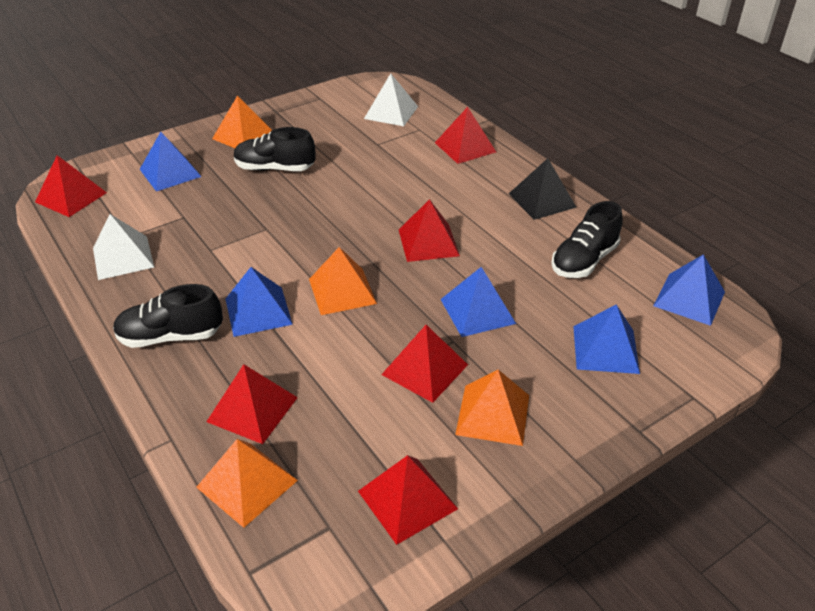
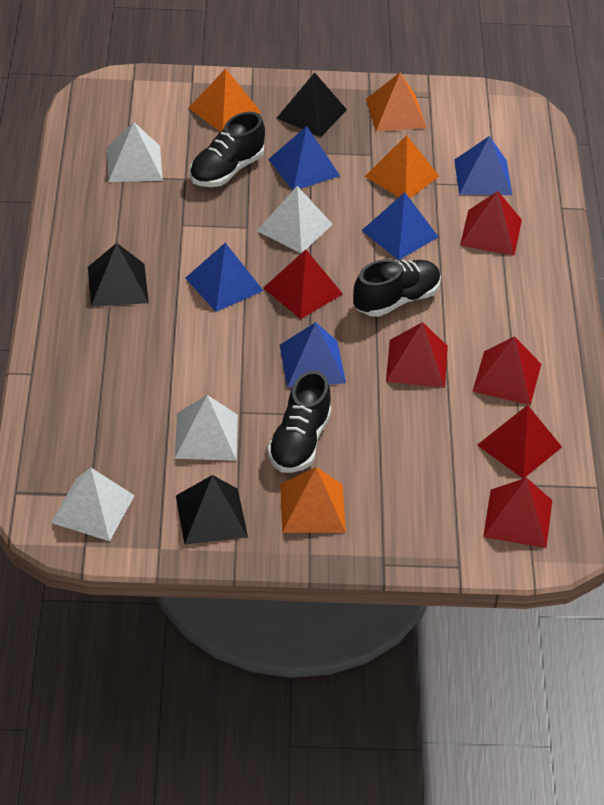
black pyramid: [509,158,577,220] = 1 -> [88,243,149,307] [176,475,248,544] [277,72,347,137] = 3
white pyramid: [93,214,154,280] [364,74,418,126] = 2 -> [51,468,135,541] [107,122,163,182] [175,395,238,461] [257,186,333,253] = 4

